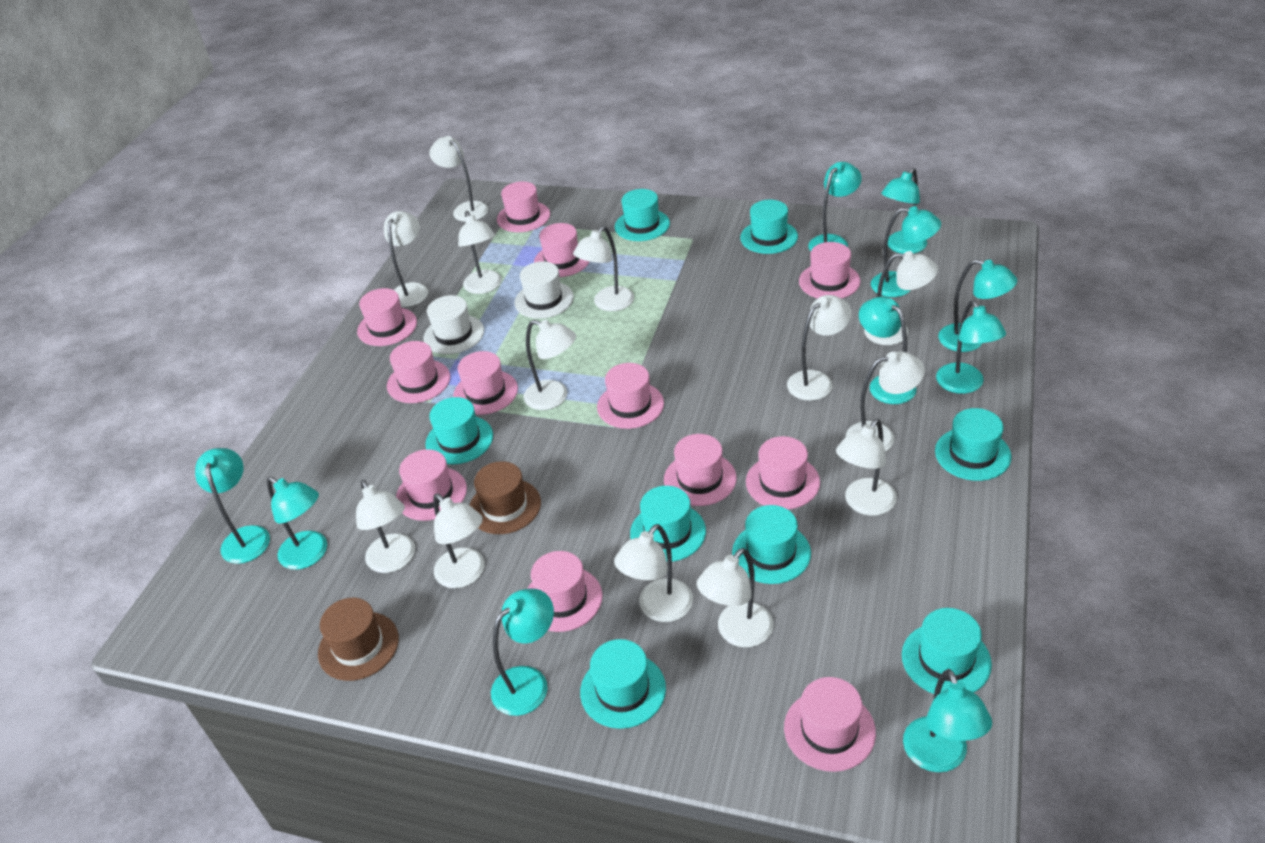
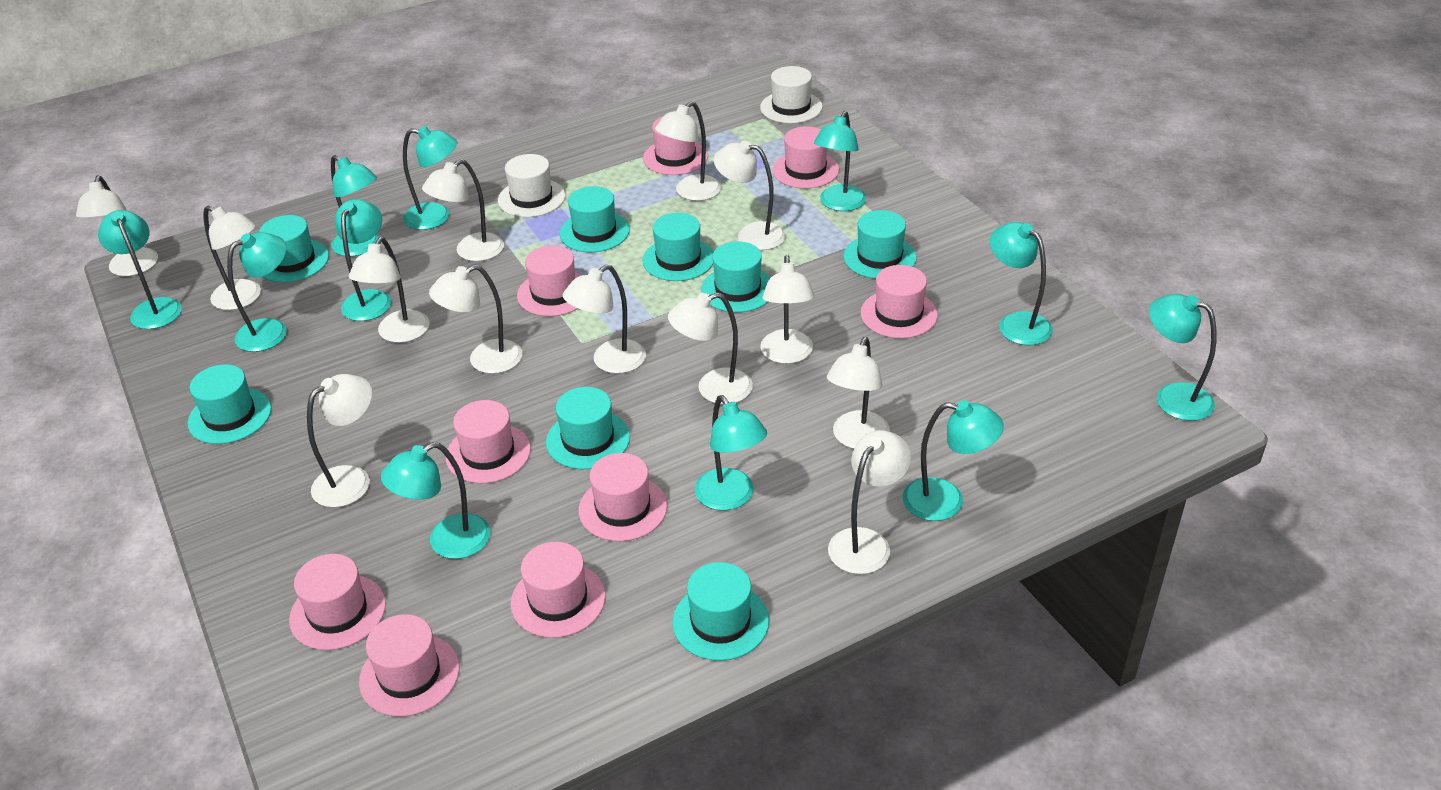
brown hat: [318,598,399,681] [470,461,541,534] = 2 -> none = 0
pink hat: [357,288,417,346] [387,341,450,403] [396,449,467,521] [453,351,518,415] [497,181,550,232] [527,551,602,632] [534,223,590,277] [597,363,664,429] [664,434,737,506] [746,436,820,510] [784,677,876,772] [799,242,861,299] = 12 -> [289,554,386,650] [359,614,460,716] [446,400,531,483] [511,542,606,638] [517,245,582,316] [579,453,667,541] [643,116,708,175] [772,126,839,189] [861,265,938,338] = 9
turquoise lamp: [195,448,270,564] [267,476,327,570] [491,589,554,716] [808,162,862,251] [859,297,917,404] [871,206,941,297] [881,168,927,254] [903,669,992,772] [936,300,1006,394] [938,259,1017,352] = 10 -> [98,210,182,329] [227,232,287,352] [331,155,379,257] [335,199,391,321] [381,442,491,559] [403,126,457,230] [695,395,767,511] [814,111,866,211] [903,400,1004,521] [990,222,1053,345] [1149,294,1216,421] = 11

